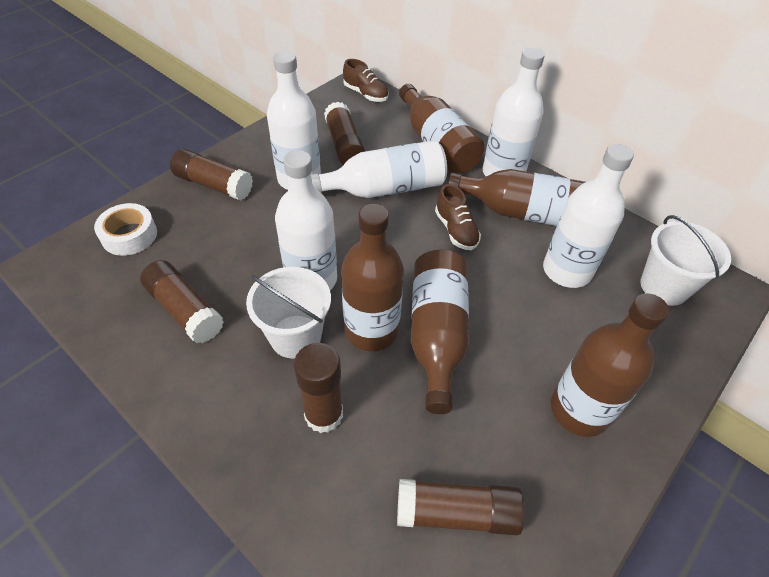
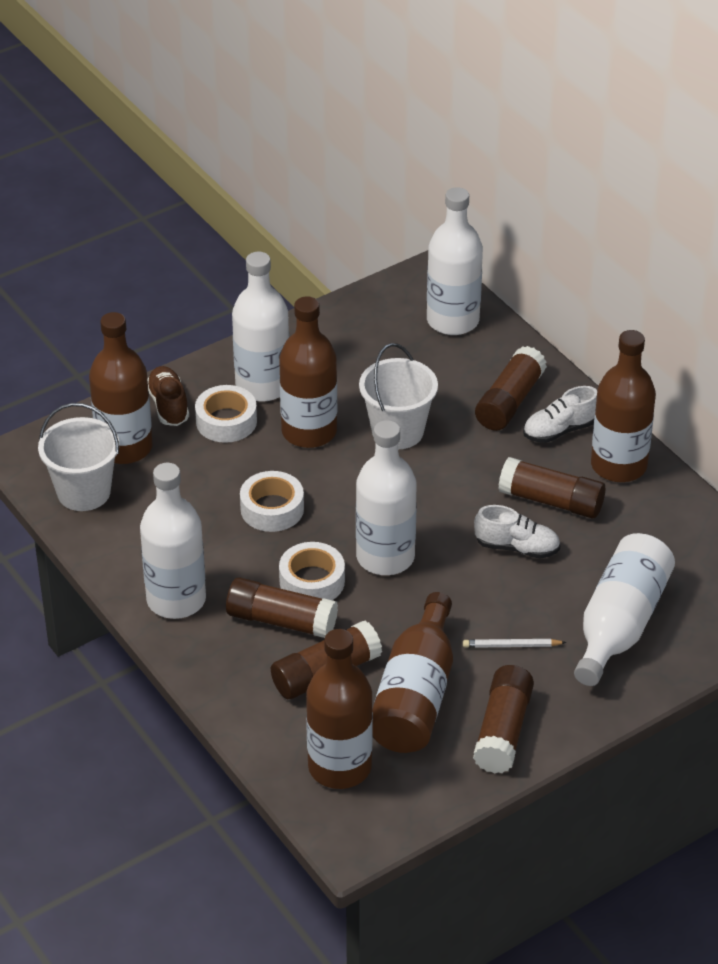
brown shoe: [343,59,388,102] [435,184,481,250] = 2 -> [148,366,189,426] = 1
white pencil: none = 0 -> [463,639,566,648] = 1
white shoe: none = 0 -> [474,505,560,559] [523,386,597,443] = 2
white tape: [94,203,157,256] = 1 -> [195,385,257,443] [240,471,304,532] [279,542,345,600] = 3

